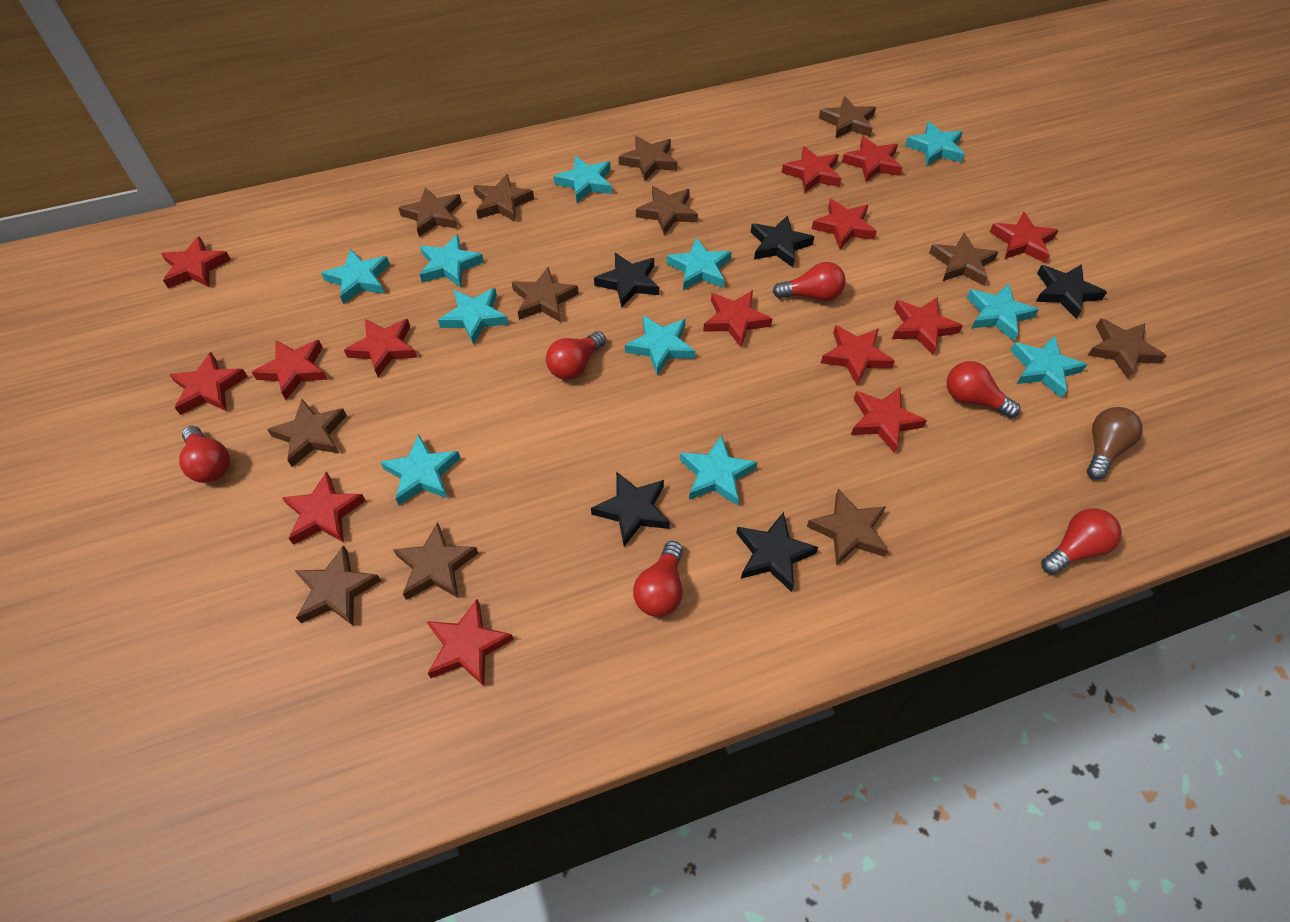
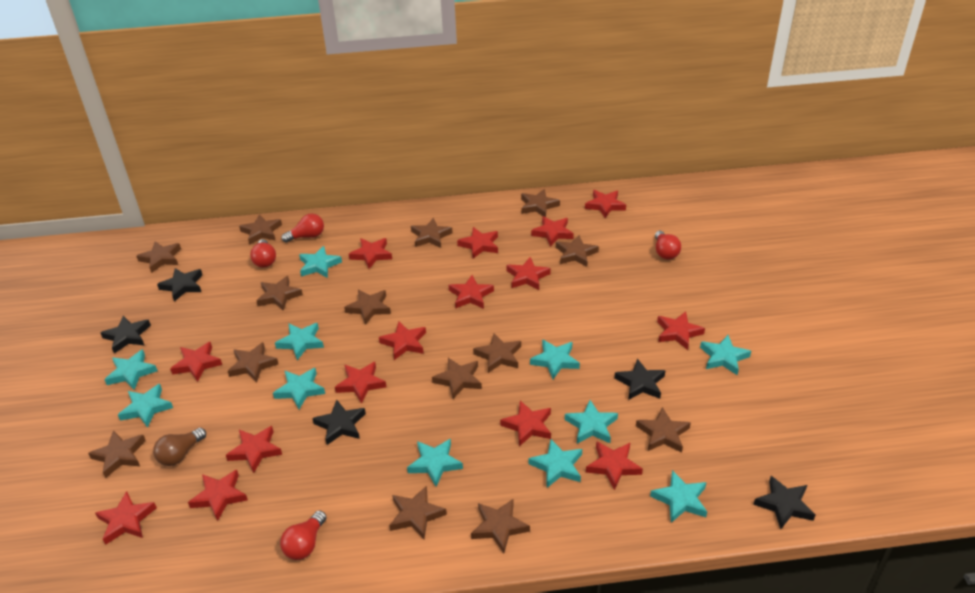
brown star: [267,399,347,467] [294,545,381,626] [393,522,478,600] [398,187,462,237] [473,174,534,222] [512,267,579,322] [619,136,678,181] [636,186,698,235] [807,489,888,566] [819,96,876,138] [929,233,998,286] [1088,318,1166,379] = 12 -> [88,431,146,478] [137,242,181,273] [228,342,278,382] [239,214,282,245] [256,276,303,311] [344,290,391,325] [390,486,447,539] [411,218,453,248] [432,358,482,399] [471,499,530,553] [473,334,521,373] [521,189,560,217] [556,235,599,267] [636,407,691,453] = 14
red light bulb: [179,426,230,483] [546,331,606,380] [633,541,683,617] [773,262,846,301] [947,361,1020,418] [1041,508,1122,575] = 6 -> [250,239,276,268] [280,510,327,560] [281,213,324,243] [655,231,681,259] = 4
red star: [161,236,231,289] [169,352,248,415] [252,340,328,400] [282,471,366,545] [344,319,417,377] [427,599,514,686] [703,290,772,347] [781,146,841,193] [811,199,877,249] [821,325,895,385] [842,136,903,182] [851,387,927,453] [892,297,963,355] [990,212,1058,263] = 14 -> [95,491,157,545] [170,342,222,382] [188,470,248,521] [226,426,282,473] [335,362,386,404] [349,238,392,269] [379,321,426,360] [449,275,494,309] [457,227,498,258] [500,401,551,446] [506,257,551,290] [531,216,574,247] [585,190,626,218] [586,441,643,490] [657,312,705,350] = 15

